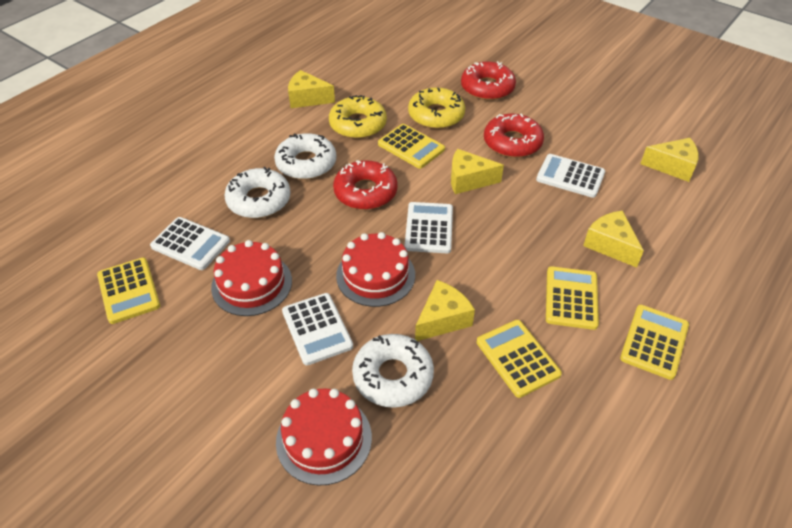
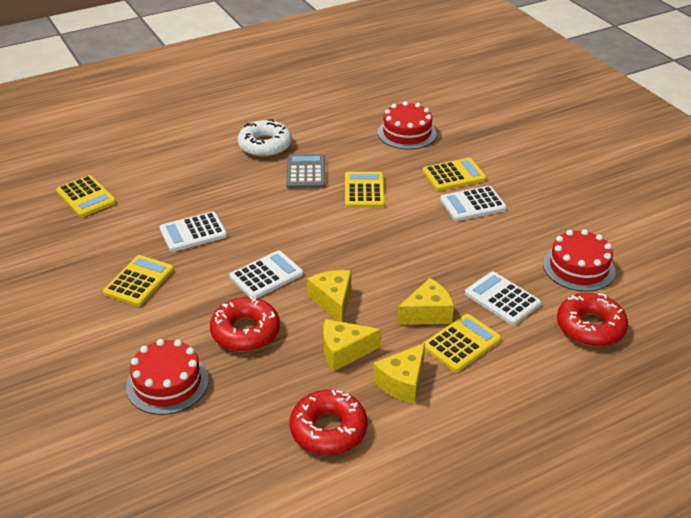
grey calculator: none = 0 -> [286,154,325,189] = 1
white donut: [224,167,291,218] [274,133,336,180] [352,334,434,408] = 3 -> [237,119,292,157] = 1
yellow cheese: [288,70,335,108] [415,280,475,341] [451,149,504,194] [583,210,644,268] [640,138,699,182] = 5 -> [307,270,351,322] [323,319,381,371] [373,343,425,404] [397,278,454,325] = 4
yellow donut: [329,95,387,139] [408,87,465,129] = 2 -> none = 0

